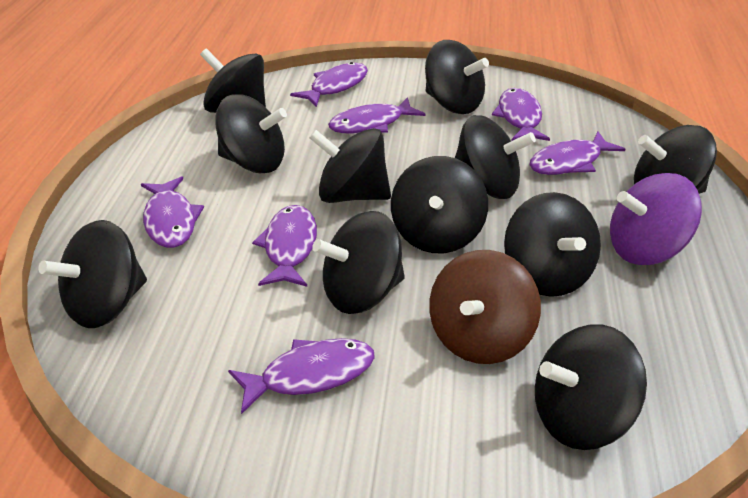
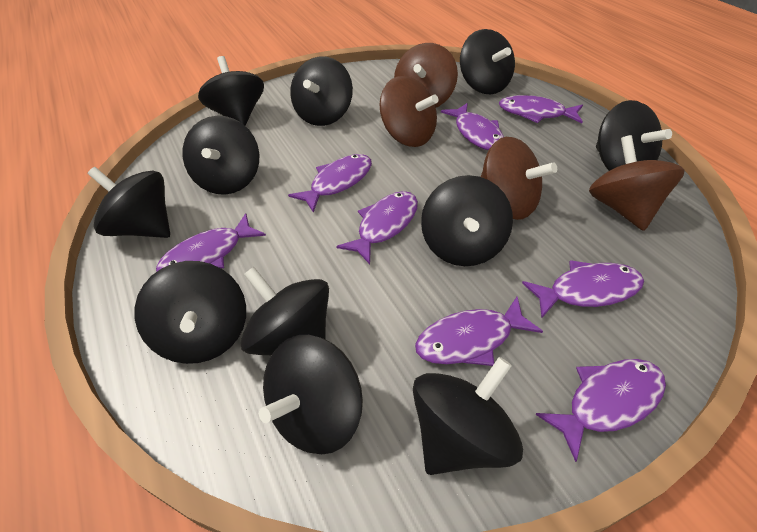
brown spinning top: [429,250,541,364] = 1 -> [379,76,438,147] [394,43,458,108] [481,137,557,220] [589,135,685,231] = 4
purple fish: [141,176,204,248] [228,338,375,414] [252,205,317,287] [290,62,368,107] [328,97,425,133] [492,88,550,141] [529,132,625,175] = 7 -> [156,213,266,272] [288,154,372,213] [336,191,418,264] [415,297,543,366] [441,103,504,150] [499,95,583,123] [522,260,644,318] [536,359,666,462] = 8
purple spinning top: [610,173,702,265] = 1 -> none = 0

